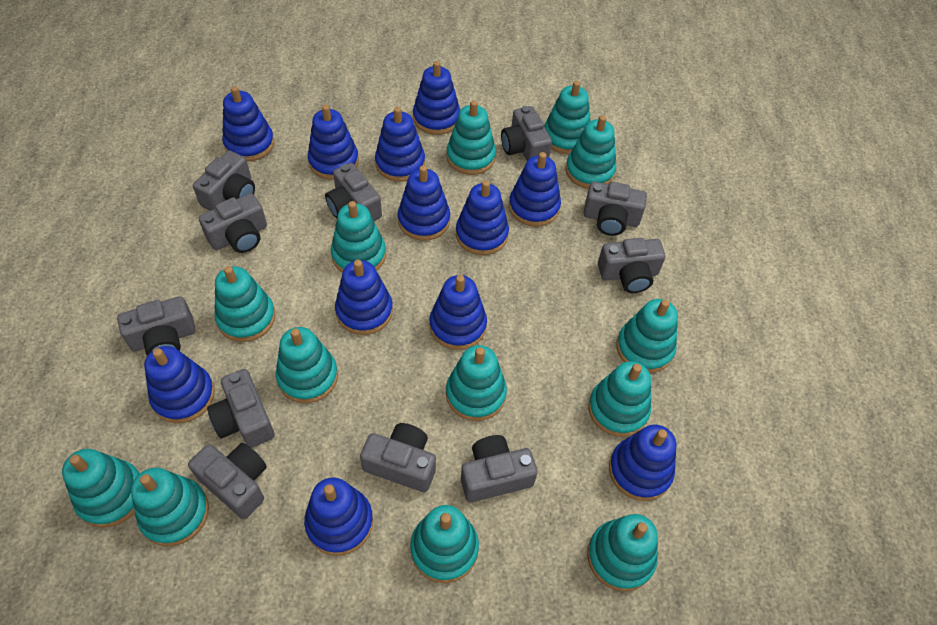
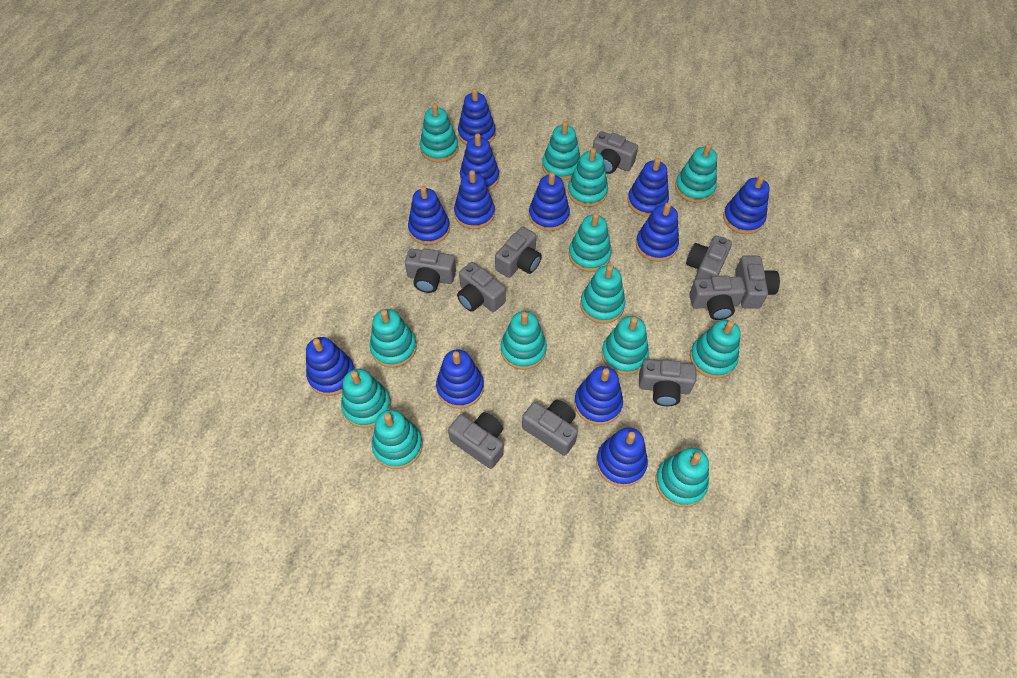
grey camera: [117,296,196,356] [188,443,267,519] [193,150,255,211] [199,193,267,253] [207,369,275,448] [325,163,382,221] [360,423,436,492] [461,435,538,502] [501,106,552,161] [584,182,647,236] [598,238,665,293] = 11 -> [405,249,456,293] [448,412,504,469] [457,262,506,312] [495,227,542,278] [522,400,578,456] [593,131,638,174] [639,359,696,406] [686,236,732,279] [689,275,746,320] [735,255,780,309] = 10

